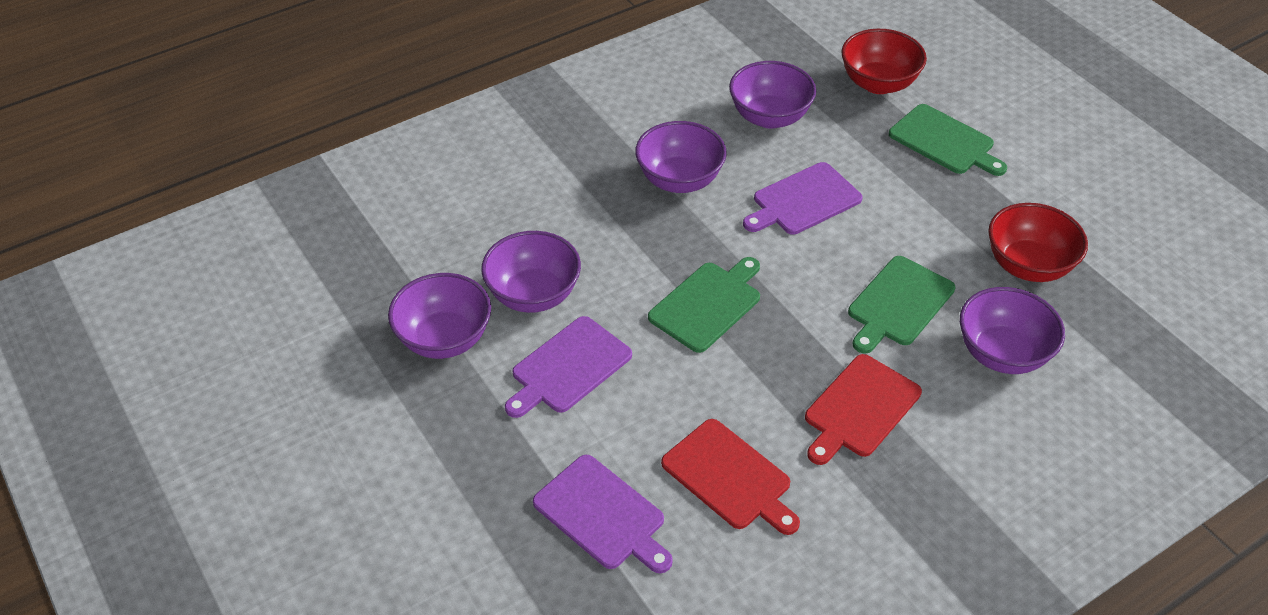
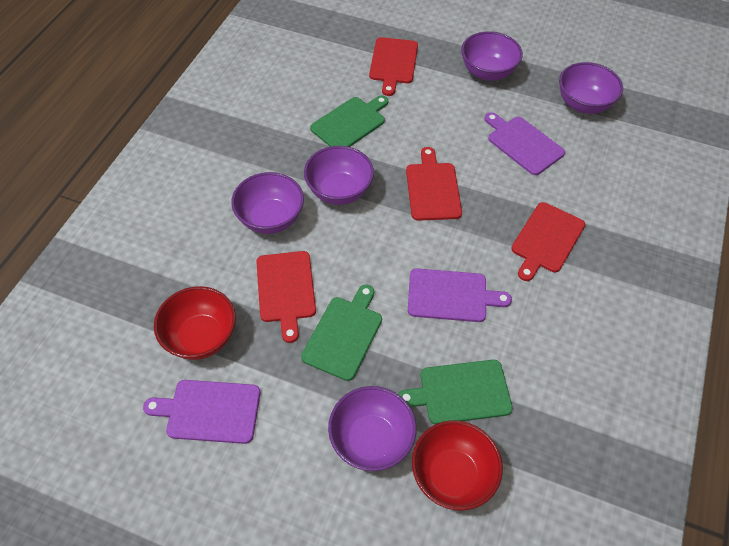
red cutting board: [661,419,800,535] [805,354,922,465] = 2 -> [256,251,316,343] [369,37,418,96] [406,147,462,221] [511,202,585,281] = 4

